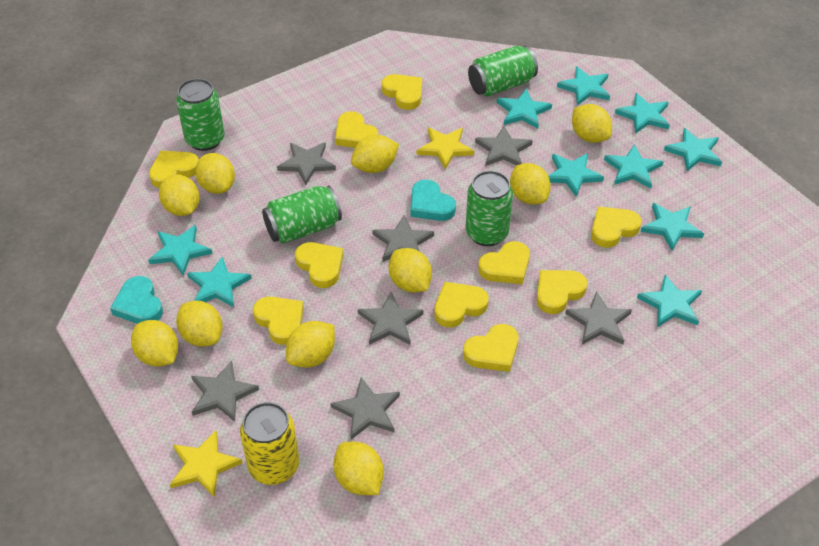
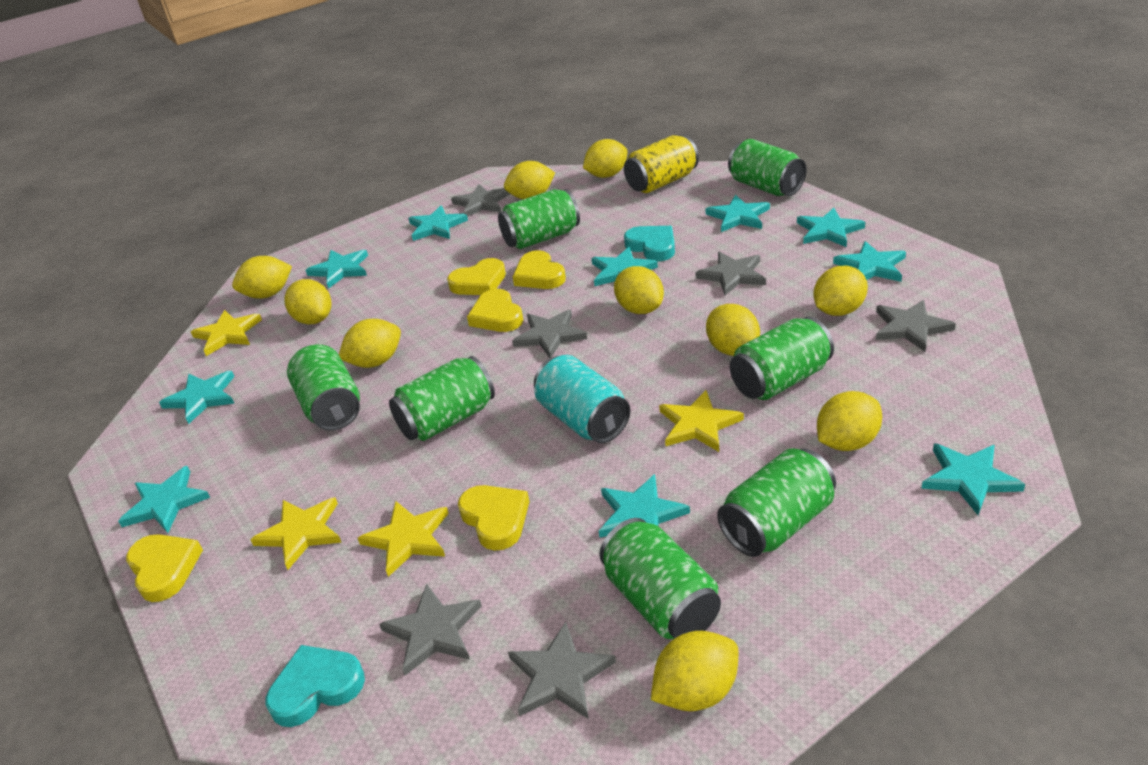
green can: [176,78,225,151] [262,186,342,244] [466,171,513,246] [468,46,538,97] = 4 -> [287,345,360,430] [389,356,495,441] [498,189,580,249] [599,518,721,639] [717,448,836,557] [728,139,807,196] [730,317,834,400] = 7
grey star: [191,361,259,422] [277,142,336,185] [330,378,400,440] [358,292,424,345] [372,215,434,262] [475,126,533,166] [565,291,632,345] = 7 -> [379,584,482,676] [451,184,510,217] [508,622,616,719] [512,309,587,358] [696,252,766,295] [876,300,956,352] = 6
turquoise can: none = 0 -> [534,355,630,443] = 1
yellow heart: [149,151,199,188] [253,297,304,345] [295,242,343,288] [335,111,378,148] [381,74,422,110] [434,282,488,327] [463,324,519,372] [478,241,530,284] [537,270,587,314] [591,207,642,248] = 10 -> [126,534,203,602] [447,258,506,295] [458,485,529,551] [467,289,524,332] [513,250,566,289] = 5
yellow star: [170,430,243,498] [416,128,474,169] = 2 -> [191,310,262,356] [250,497,342,570] [358,501,449,577] [659,390,744,452] = 4

